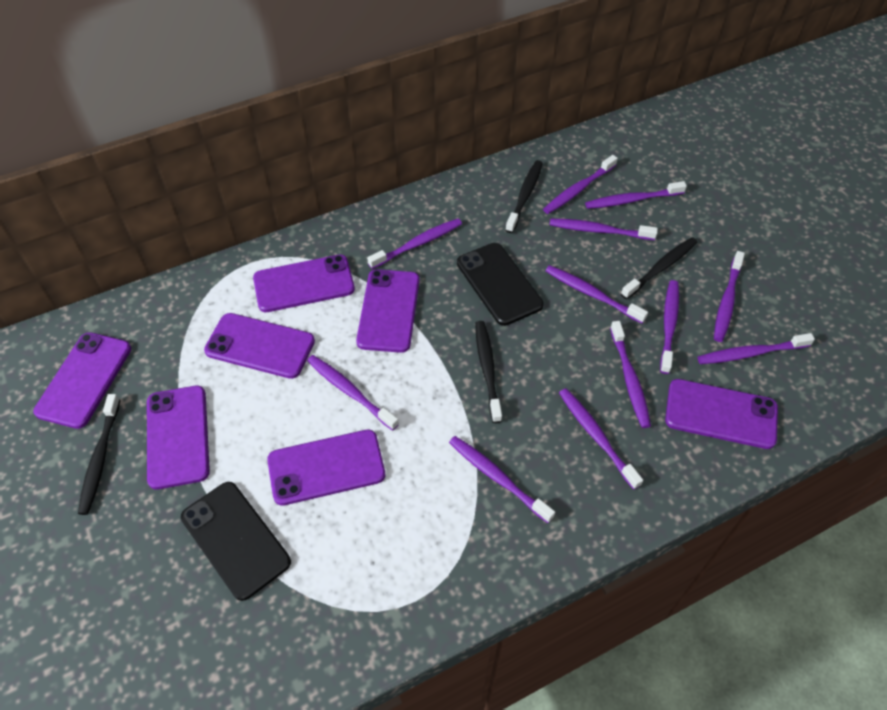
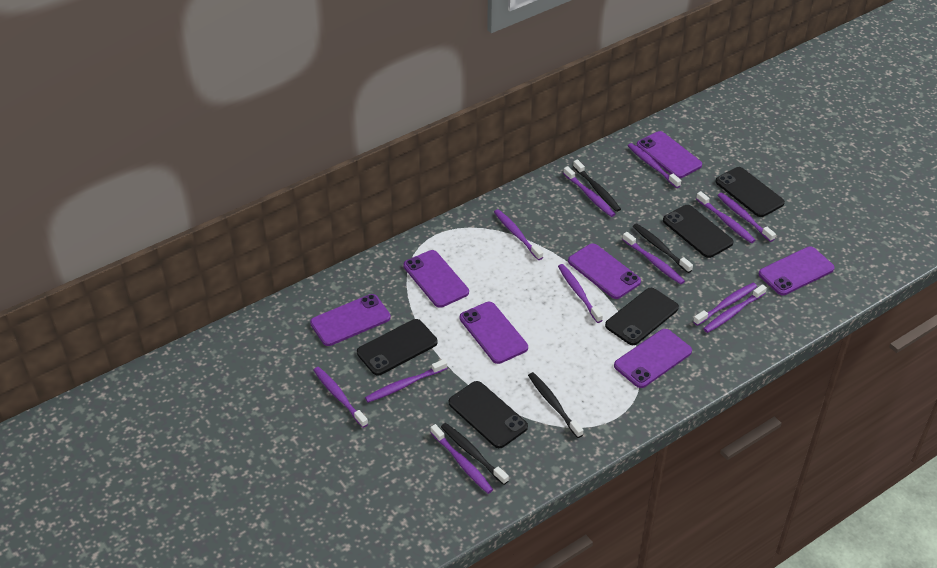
black phone: [181,482,291,601] [457,243,544,326] = 2 -> [357,319,438,376] [449,381,528,448] [605,288,679,345] [663,205,734,258] [715,167,785,217] = 5

